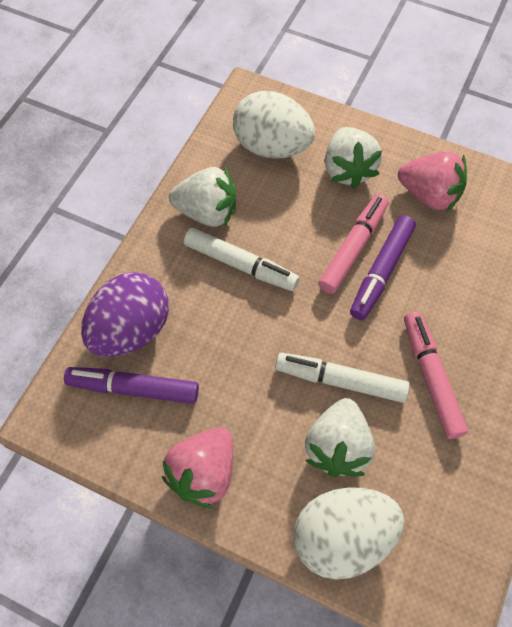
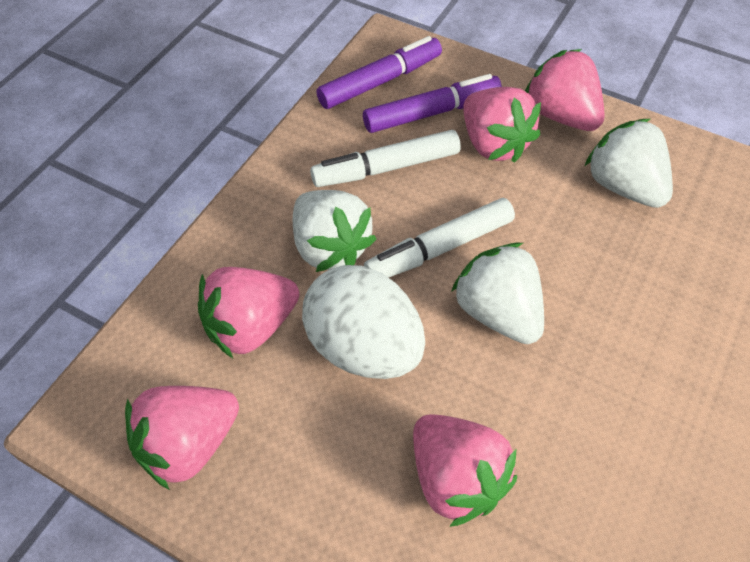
pink marker: [318,194,389,294] [404,312,468,439] = 2 -> none = 0
pink strawberry: [162,427,233,508] [398,152,467,212] = 2 -> [125,386,239,490] [198,267,299,358] [413,414,517,527] [463,87,541,163] [525,49,605,131] = 5
purple egg: [81,272,169,357] = 1 -> none = 0
white egg: [233,91,315,158] [293,487,404,580] = 2 -> [302,265,425,379] = 1

